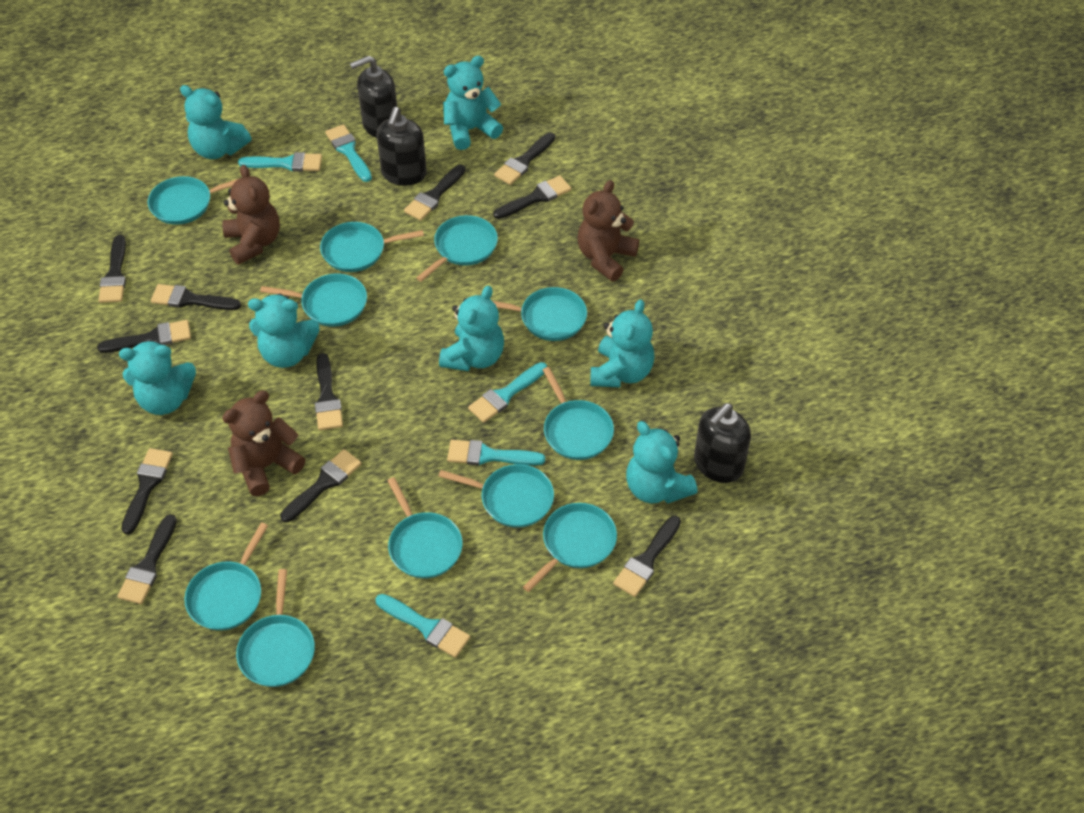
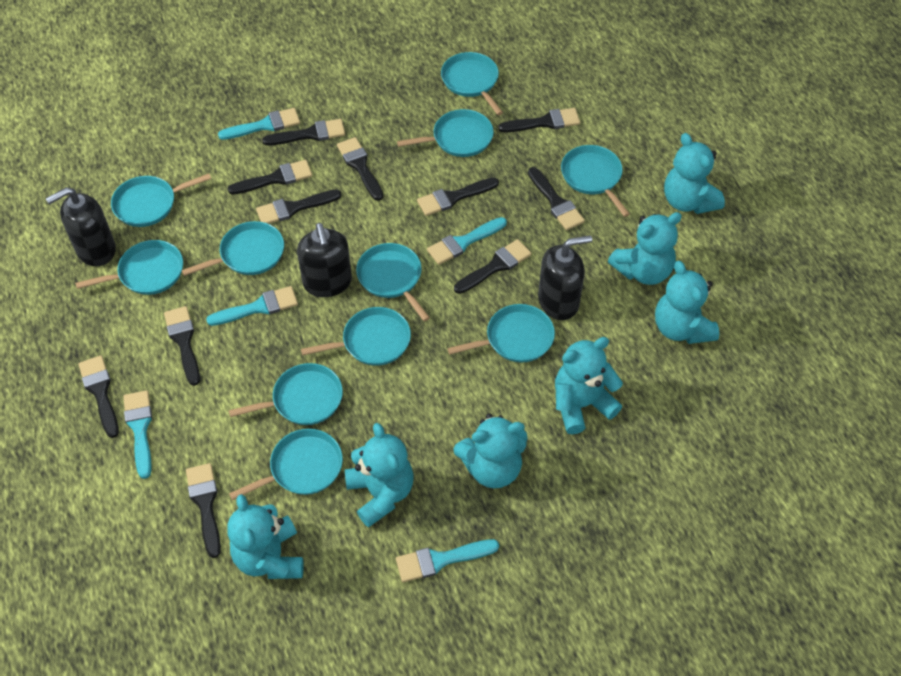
brown teddy bear: [222,165,280,265] [222,391,305,496] [577,180,639,281] = 3 -> none = 0

